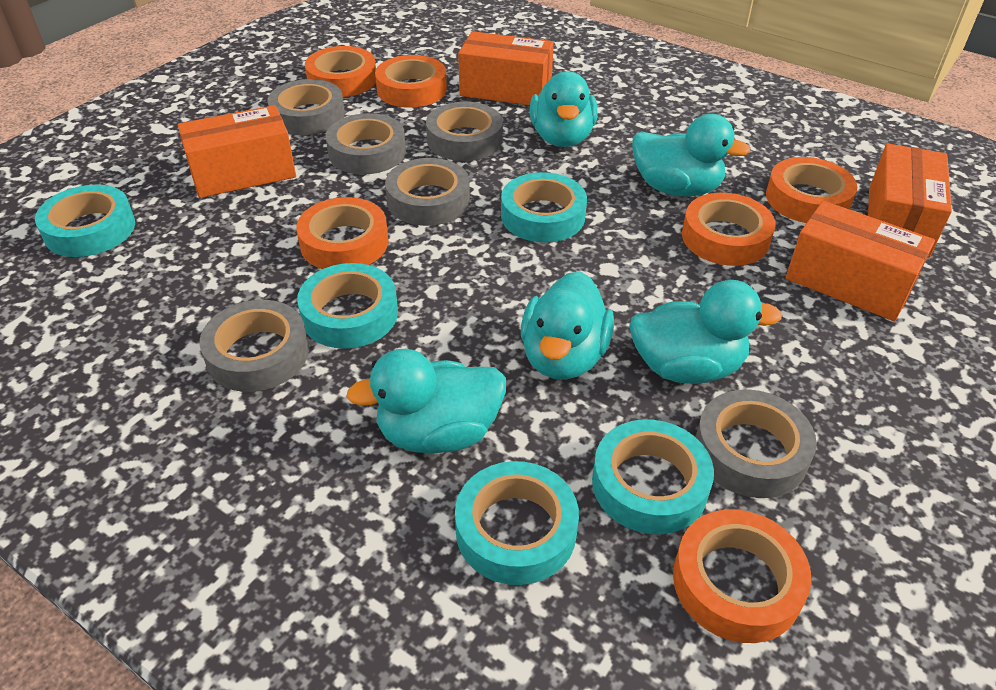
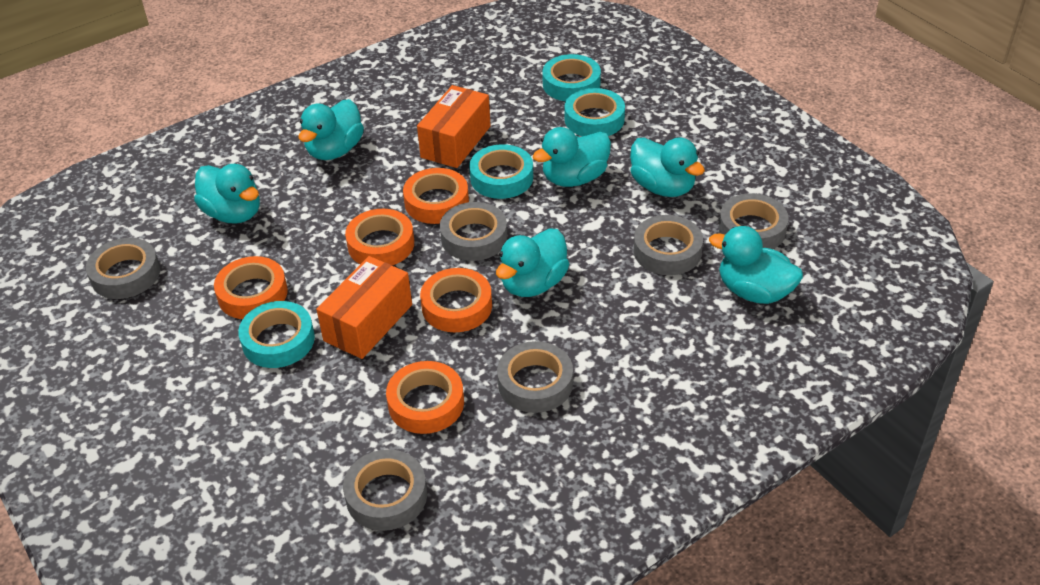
orange box: [178,105,296,198] [458,31,554,105] [786,201,935,321] [868,143,952,258] = 4 -> [316,256,412,359] [417,85,491,168] = 2
orange tape: [296,197,389,269] [305,46,376,97] [375,55,447,108] [673,509,811,643] [682,193,775,266] [766,157,857,223] = 6 -> [214,256,288,319] [345,209,414,265] [386,361,464,434] [403,168,469,224] [420,268,492,332] = 5
turquoise duck: [346,349,506,454] [521,271,614,380] [530,71,597,147] [629,280,782,384] [632,114,750,197] = 5 -> [194,164,260,223] [298,99,364,160] [496,228,569,297] [533,127,611,187] [630,137,705,197] [709,226,803,304] = 6
turquoise tape: [35,185,135,257] [297,263,398,349] [455,461,579,585] [501,172,587,242] [592,419,714,534] = 5 -> [238,301,315,368] [469,144,533,199] [542,54,601,101] [565,88,625,136] = 4

